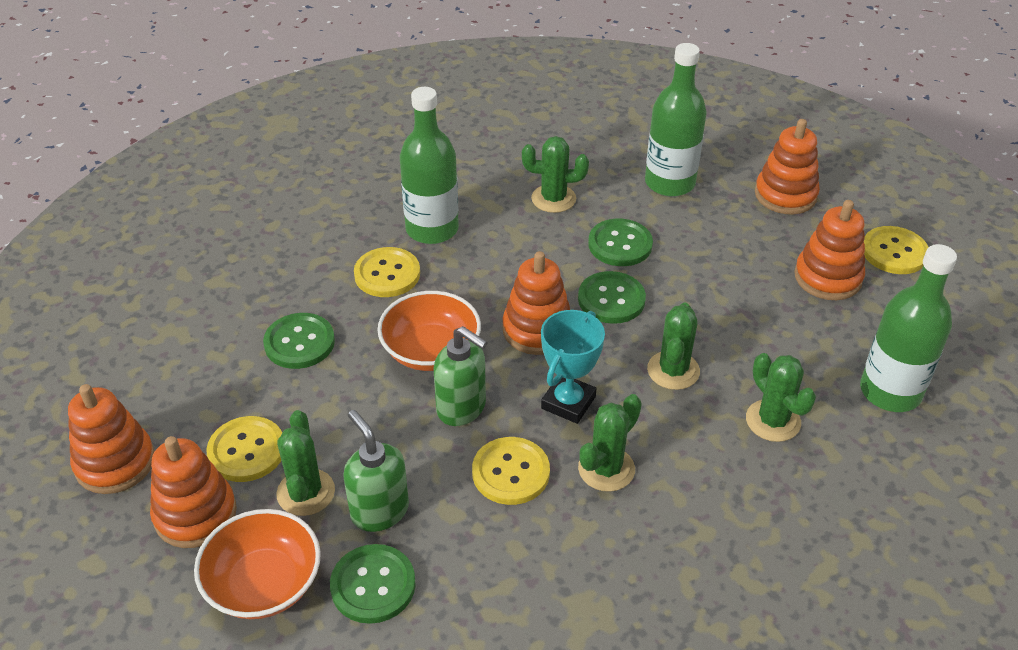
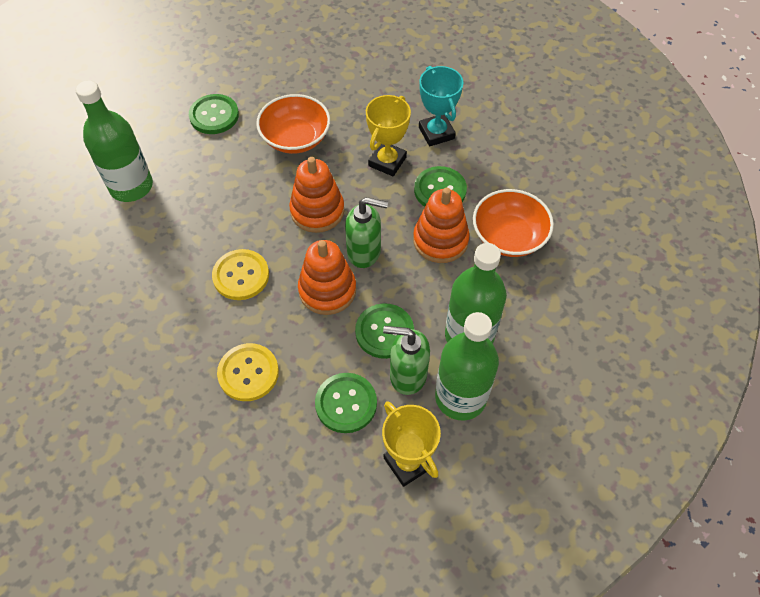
green cactus: [276,410,335,516] [522,136,589,213] [578,394,642,492] [647,303,700,390] [746,353,816,442] = 5 -> none = 0
orange stacking toy: [68,384,154,494] [150,436,237,548] [502,251,570,355] [755,119,820,214] [794,200,865,300] = 5 -> [289,157,344,233] [298,240,356,315] [413,188,469,263] = 3
yellow button: [207,416,282,482] [354,247,420,297] [472,437,550,505] [864,226,929,274] = 4 -> [212,249,269,300] [217,343,279,401] = 2
yellow trophy: none = 0 -> [366,95,411,176] [382,401,441,487] = 2

